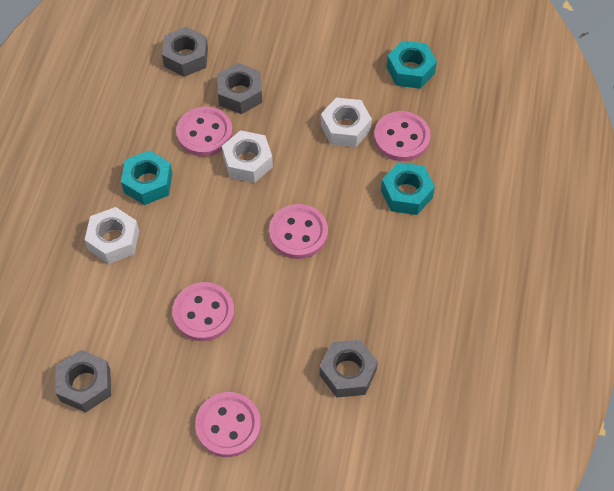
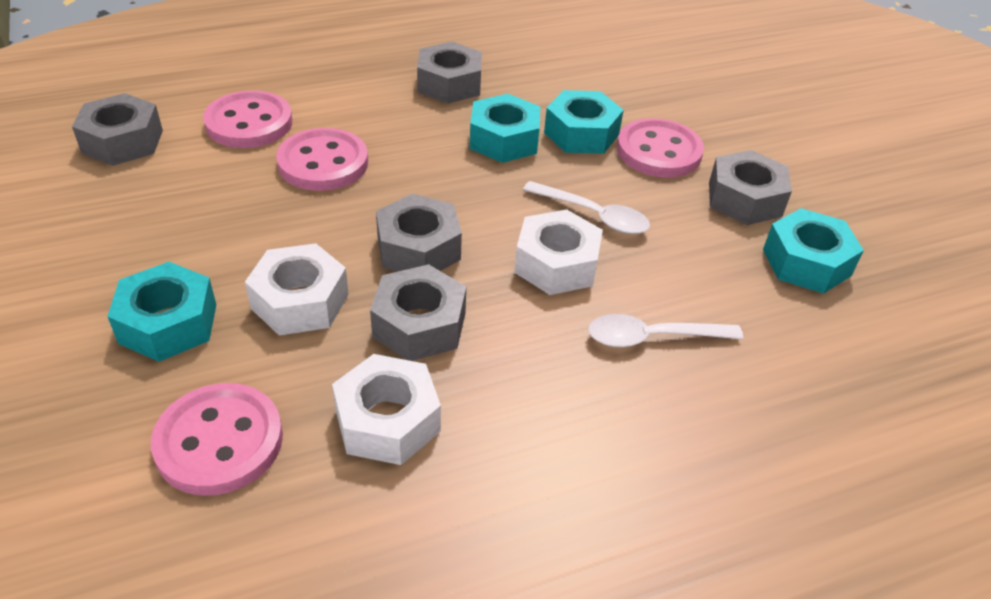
grey nut: [56,350,111,412] [162,27,208,77] [217,63,262,114] [320,340,378,397] = 4 -> [72,93,163,166] [370,264,466,361] [376,194,462,272] [417,42,482,104] [709,150,792,225] = 5
pink button: [172,282,235,341] [176,107,233,157] [195,392,261,457] [269,204,328,259] [374,111,431,161] = 5 -> [151,383,283,496] [203,91,293,148] [276,128,368,191] [617,118,704,178] = 4
turquoise nut: [121,150,172,205] [381,162,435,215] [386,40,437,89] = 3 -> [107,262,216,362] [470,94,540,163] [544,90,624,154] [763,208,864,294] = 4
white spoon: none = 0 -> [523,181,650,234] [588,314,743,348] = 2

